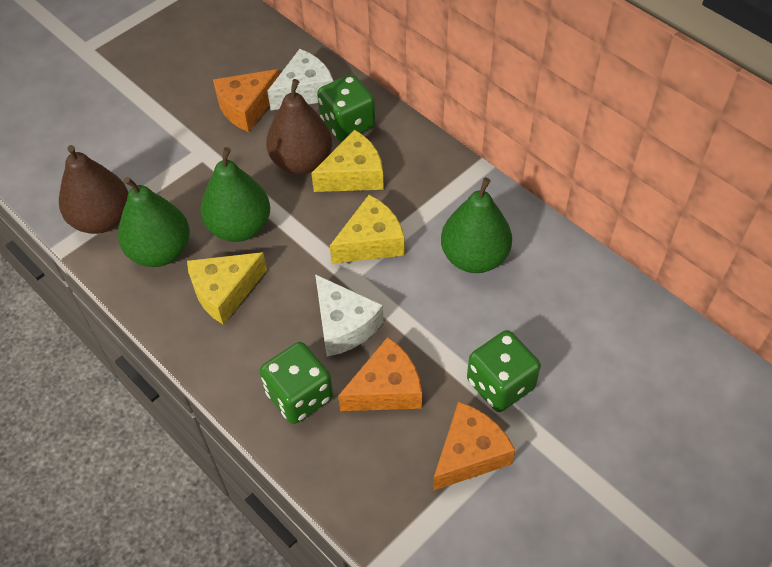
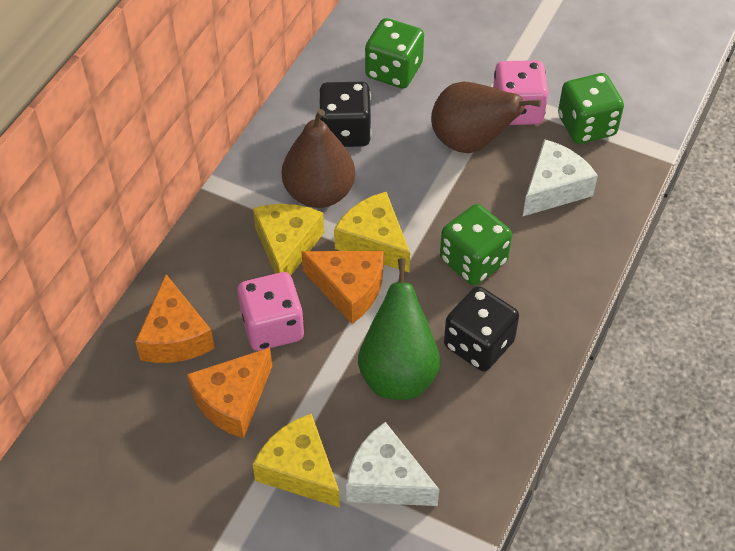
black dice: none = 0 -> [319,82,371,147] [444,286,519,371] = 2
green pear: [118,177,190,267] [200,147,270,242] [441,177,512,273] = 3 -> [358,258,440,400] = 1
pink dice: none = 0 -> [237,272,304,351] [493,60,548,125] = 2

